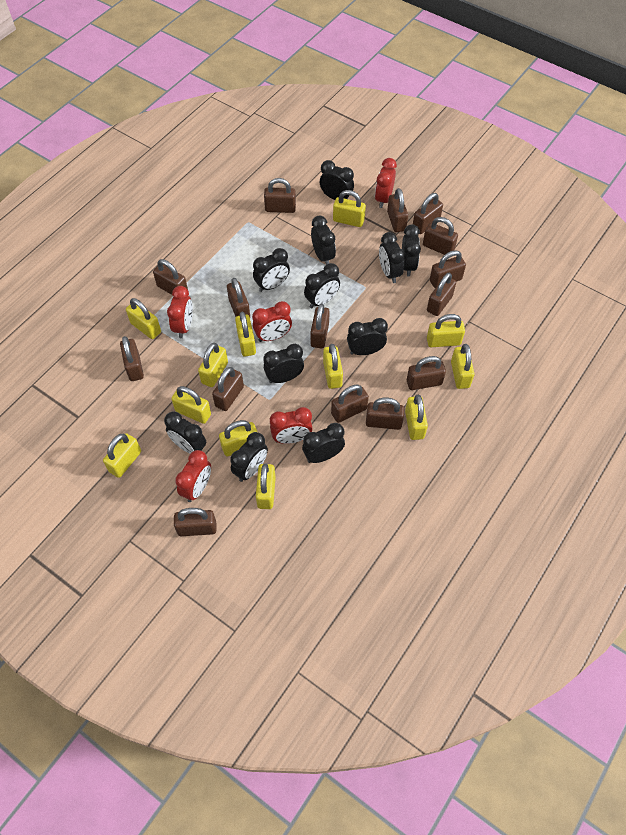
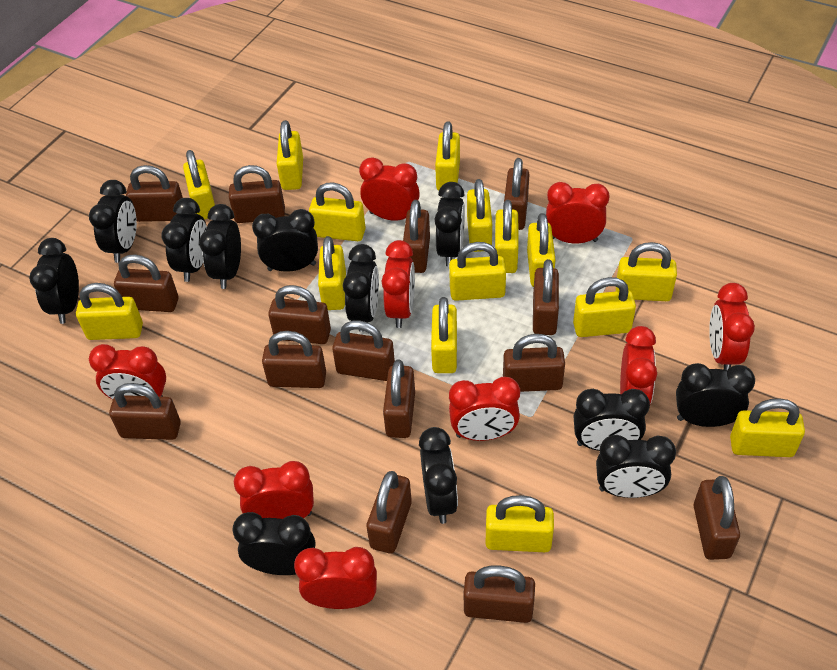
black clock: [164,411,206,453] [230,432,268,482] [253,248,290,292] [263,344,304,383] [302,423,345,463] [304,263,340,308] [311,215,336,265] [320,160,354,200] [347,318,388,355] [379,232,405,283] [402,224,421,276] = 11 -> [29,238,79,324] [89,180,137,263] [161,198,207,282] [199,204,241,289] [233,512,316,575] [252,209,318,272] [343,244,379,332] [419,427,458,524] [435,182,465,267] [574,389,650,451] [596,435,676,498] [676,363,755,427] = 12
red clock: [167,286,193,338] [175,450,211,502] [252,301,292,342] [270,407,313,444] [375,158,397,208] = 5 -> [89,344,166,400] [234,461,314,519] [294,547,377,609] [359,157,420,221] [382,240,415,328] [449,377,520,441] [546,182,610,243] [620,326,657,404] [709,283,755,370] = 9
yellow padlock: [103,433,141,478] [126,298,161,339] [172,386,211,424] [198,343,228,387] [219,420,258,456] [235,312,256,357] [256,464,276,509] [323,344,343,389] [333,190,366,227] [405,395,428,440] [427,314,465,347] [451,344,474,389] = 12 -> [76,283,143,340] [183,150,215,220] [277,120,303,190] [309,182,366,241] [318,236,346,310] [431,297,457,373] [435,121,460,191] [449,242,506,301] [467,179,492,252] [486,495,554,552] [495,200,518,273] [527,213,556,287] [573,277,636,337] [616,242,677,301] [730,398,805,457] = 15

